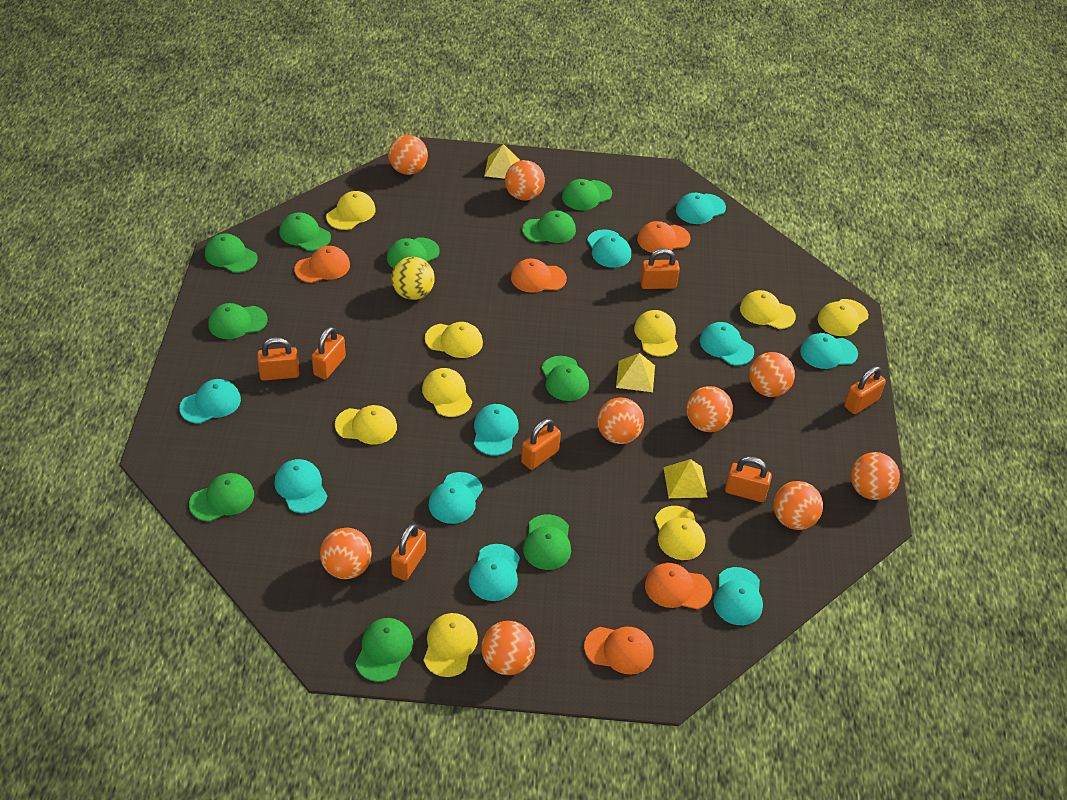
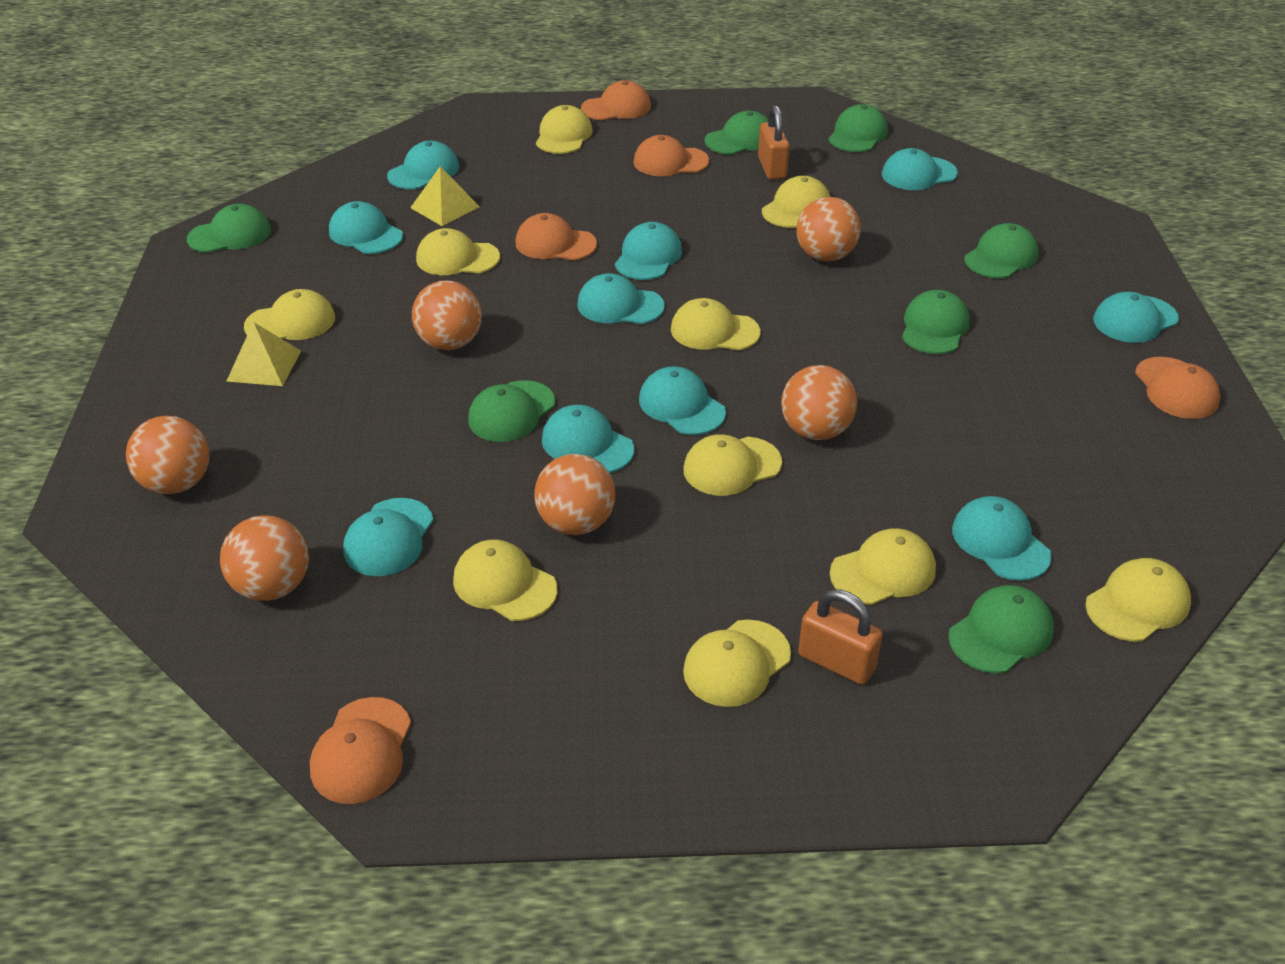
green cap: [189,473,254,522] [205,234,258,273] [208,303,268,339] [279,213,331,251] [355,618,413,682] [387,237,440,268] [522,211,576,243] [523,514,571,570] [542,356,589,401] [562,179,612,210] = 10 -> [187,204,271,253] [468,380,555,442] [705,111,768,154] [829,104,888,152] [902,290,970,354] [948,585,1054,673] [964,223,1039,278] = 7
orange ball: [320,528,372,579] [388,135,428,175] [481,621,535,675] [505,160,545,200] [597,398,644,444] [686,386,733,432] [749,352,795,397] [773,481,823,530] [851,452,900,500] = 9 -> [126,416,210,494] [220,515,309,601] [412,280,482,350] [534,454,616,535] [781,365,857,440] [796,197,861,262] = 6
orange padlock: [257,337,300,381] [312,327,346,379] [391,524,426,581] [521,419,561,470] [640,248,680,289] [725,456,772,502] [844,366,886,414] = 7 -> [758,105,790,180] [798,589,883,685] = 2
yellow ball: [392,257,435,300] = 1 -> none = 0
yellow cap: [326,191,376,230] [335,405,397,444] [422,368,472,417] [424,613,478,677] [425,322,483,358] [634,310,678,357] [655,506,705,560] [740,290,796,329] [818,299,868,336] = 9 -> [244,289,335,340] [416,228,500,275] [453,539,557,621] [536,105,593,154] [671,298,760,350] [683,434,782,496] [683,620,791,707] [762,176,830,228] [830,528,936,605] [1085,558,1191,642] = 10
yellow pyramid: [484,144,520,179] [616,353,655,392] [663,459,708,498] = 3 -> [226,322,301,386] [410,166,480,226] = 2

